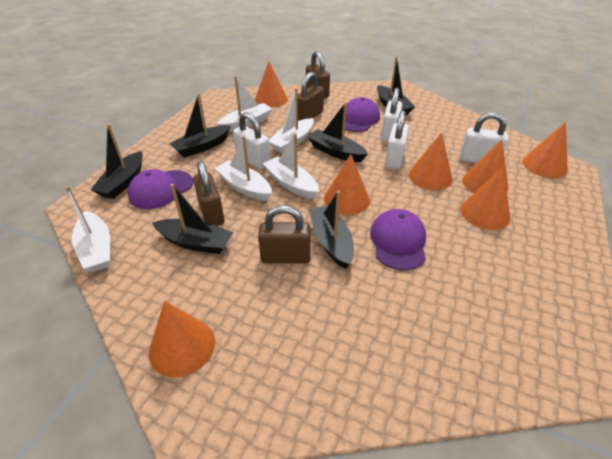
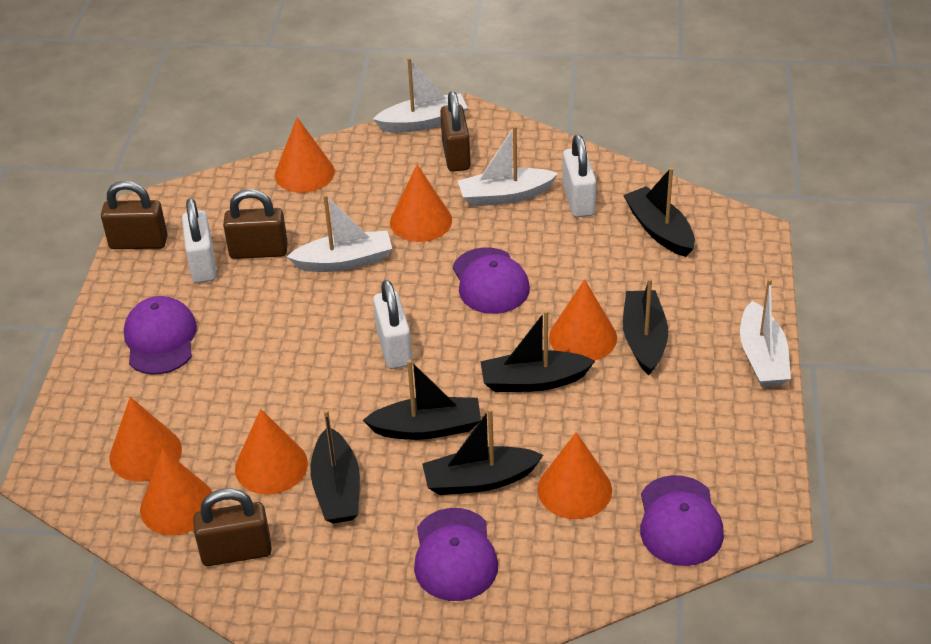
purple cap: [128,169,193,209] [342,97,380,132] [370,209,426,270] = 3 -> [124,296,197,375] [414,508,498,601] [453,247,530,314] [640,475,724,566] = 4
white boat: [65,186,110,272] [214,136,272,201] [217,76,272,132] [263,133,319,199] [269,88,314,153] = 5 -> [286,194,392,272] [373,57,468,133] [458,126,558,207] [740,278,791,387] = 4
white padlock: [233,112,270,169] [381,88,402,142] [385,110,409,169] [460,112,509,163] = 4 -> [182,198,217,283] [373,280,412,369] [562,135,596,217] = 3

